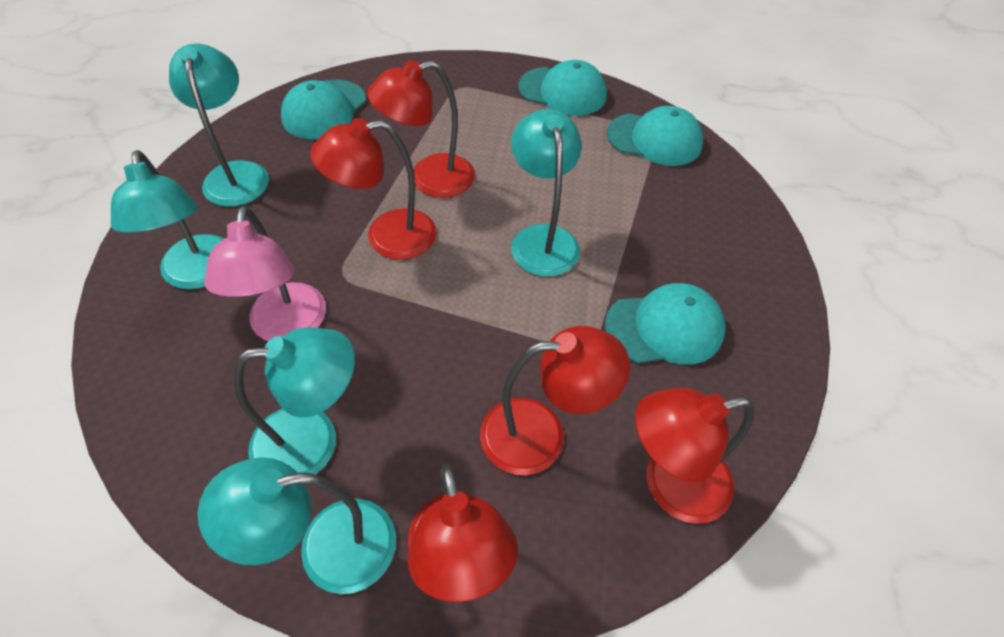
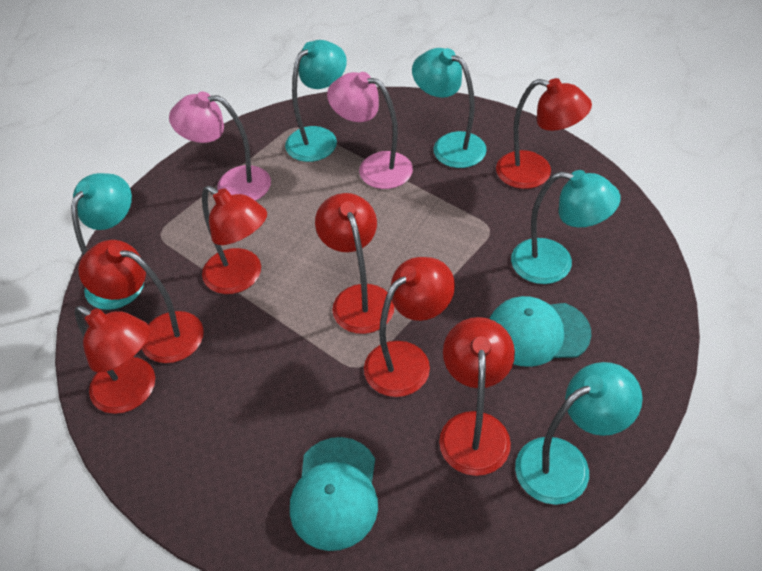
pink lamp: [204,206,326,341] = 1 -> [169,92,271,201] [327,72,413,189] = 2
red lamp: [310,118,437,260] [367,60,475,198] [408,464,518,602] [480,326,630,475] [635,388,754,524] = 5 -> [75,306,155,414] [78,240,204,363] [202,186,267,294] [315,193,394,334] [364,257,455,397] [439,317,515,476] [496,78,592,189] = 7
turquoise cap: [281,79,366,140] [518,60,607,116] [605,283,725,365] [607,106,703,166] = 4 -> [290,437,378,551] [490,296,592,367] = 2

